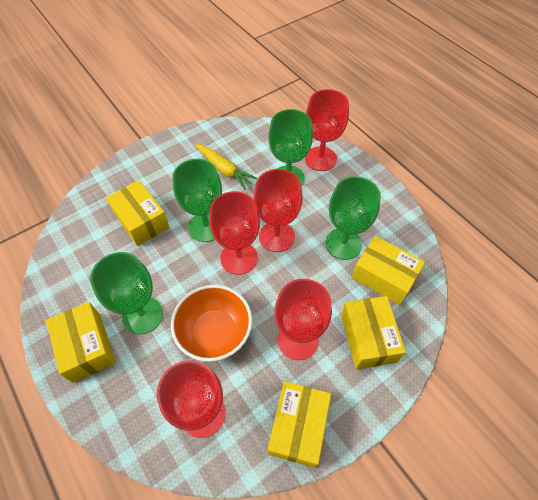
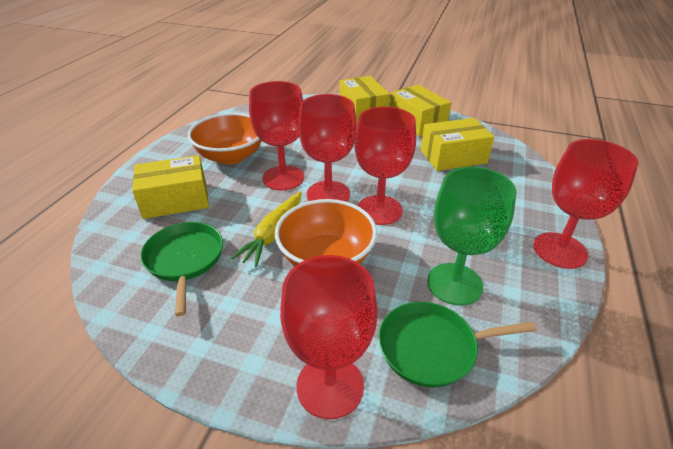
green goblet: [90,252,163,335] [172,159,222,242] [268,109,313,187] [325,176,381,260] = 4 -> [427,167,516,306] = 1
green pan: none = 0 -> [140,222,223,316] [378,302,537,387] = 2
orange bowl: [171,285,252,362] = 1 -> [188,113,262,164] [275,199,377,266] = 2
yellow box: [46,302,116,383] [106,180,170,246] [268,381,331,468] [341,296,406,369] [352,236,425,305] = 5 -> [132,155,209,219] [339,76,390,123] [390,85,451,136] [421,118,494,171] = 4

